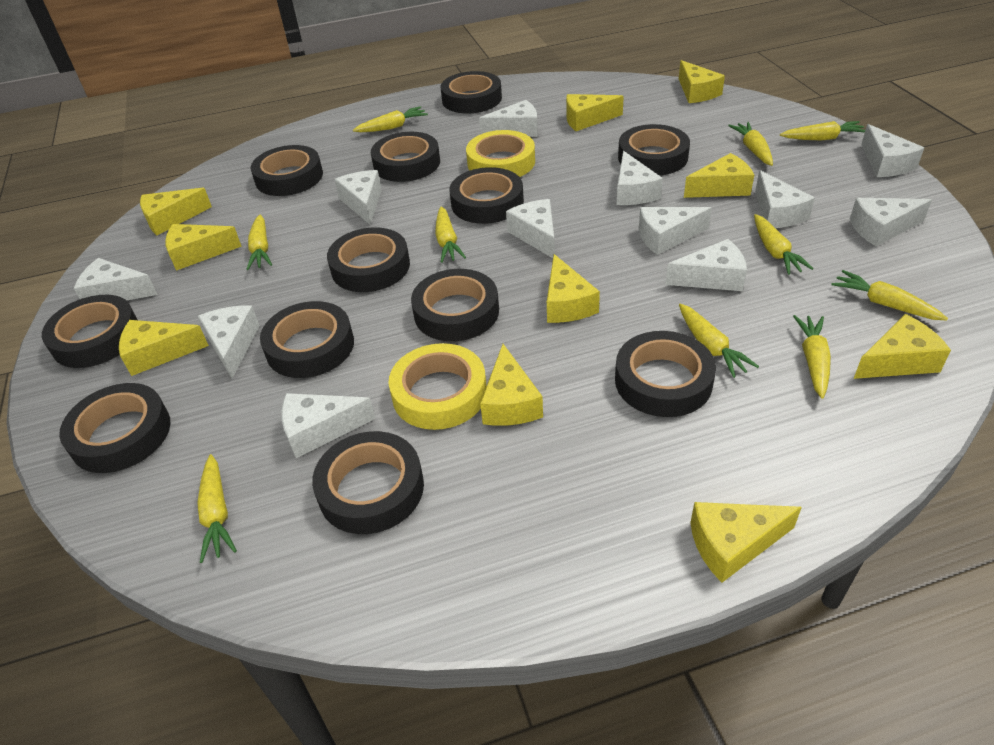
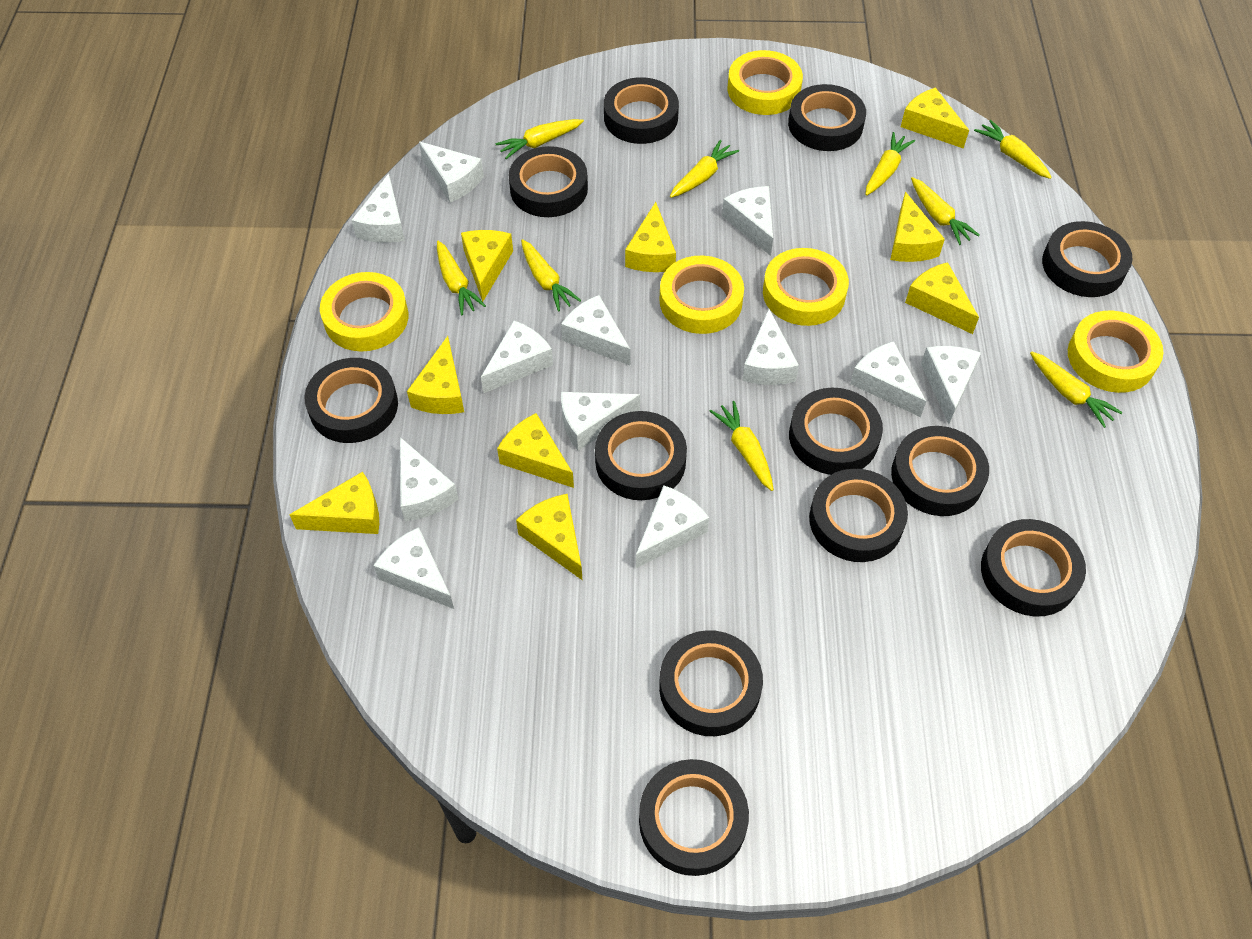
yellow carrot: [198,454,237,563] [247,214,272,270] [353,106,428,132] [435,206,466,263] [679,303,759,378] [728,122,773,166] [754,214,814,275] [780,121,865,141] [793,315,831,399] [831,270,948,320] = 10 -> [437,241,486,316] [495,119,584,159] [521,239,581,312] [670,140,739,198] [710,401,774,491] [865,132,915,196] [911,177,980,245] [974,120,1052,179] [1030,351,1123,428] = 9
yellow cheese: [119,320,209,376] [140,188,212,235] [165,224,242,271] [480,344,543,426] [547,254,600,323] [566,94,624,131] [679,60,725,103] [684,153,754,198] [690,502,802,583] [854,314,951,379] = 10 -> [289,472,379,534] [407,336,464,414] [461,230,513,302] [497,413,574,488] [516,494,583,581] [625,202,676,272] [890,192,945,262] [901,87,969,149] [905,262,979,334] = 9
yellow tape: [388,343,487,430] [466,130,535,177] = 2 -> [320,272,408,352] [659,255,744,334] [728,50,803,115] [763,248,849,326] [1068,311,1163,393] = 5

